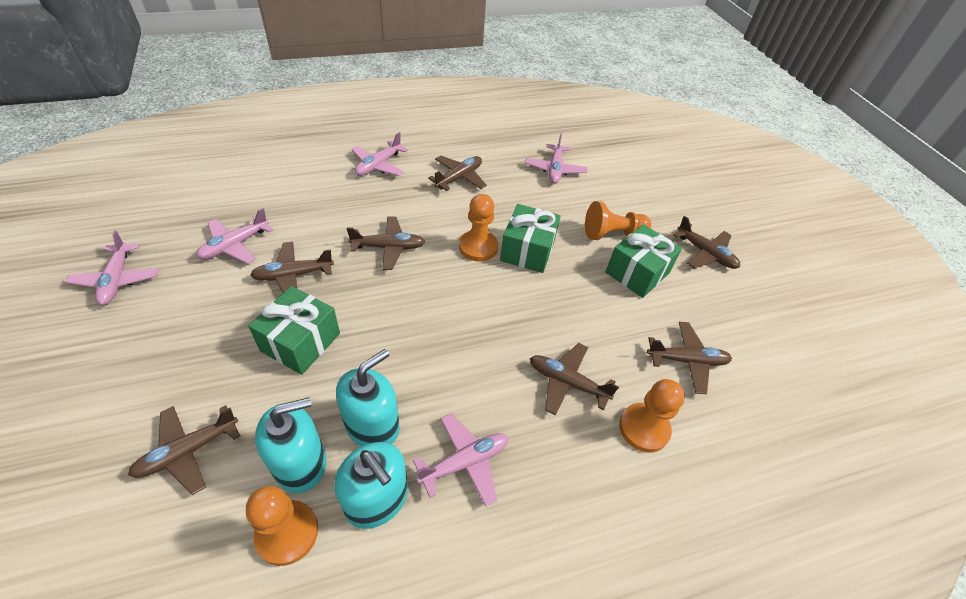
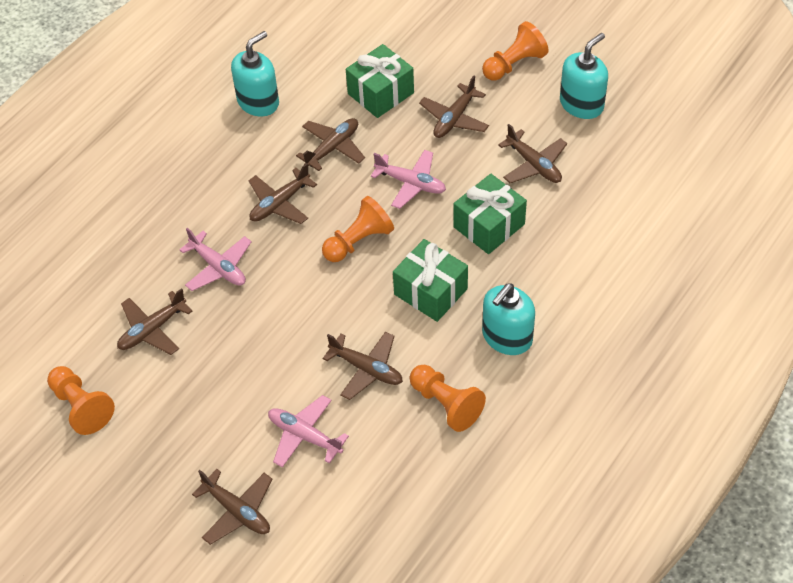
pink plane: [65,230,159,305] [196,208,273,264] [351,132,408,176] [413,414,509,507] [525,133,587,184] = 5 -> [179,228,252,291] [268,395,349,467] [371,150,446,209] = 3

